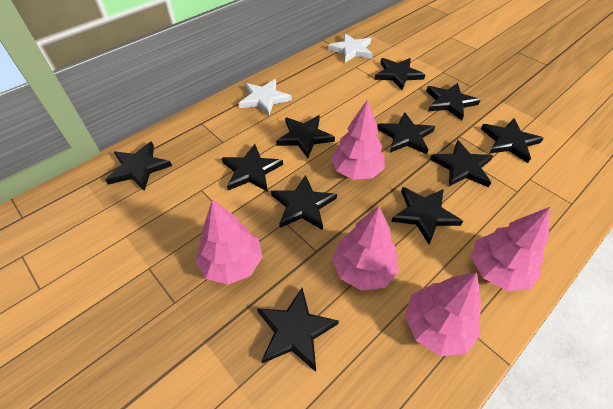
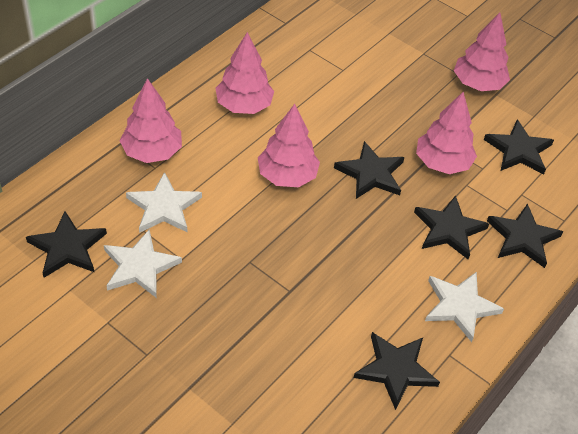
black star: [106,141,172,191] [222,144,283,192] [257,288,339,372] [271,175,337,230] [276,115,335,158] [374,58,425,90] [377,112,435,154] [391,187,463,244] [426,83,480,120] [430,140,493,187] [481,118,544,163] = 11 -> [26,211,107,278] [334,141,404,199] [354,332,440,410] [414,196,489,259] [484,120,554,174] [487,203,563,268] = 6
white star: [239,79,292,116] [328,33,373,63] = 2 -> [104,229,182,298] [126,172,202,233] [425,272,504,342] = 3

